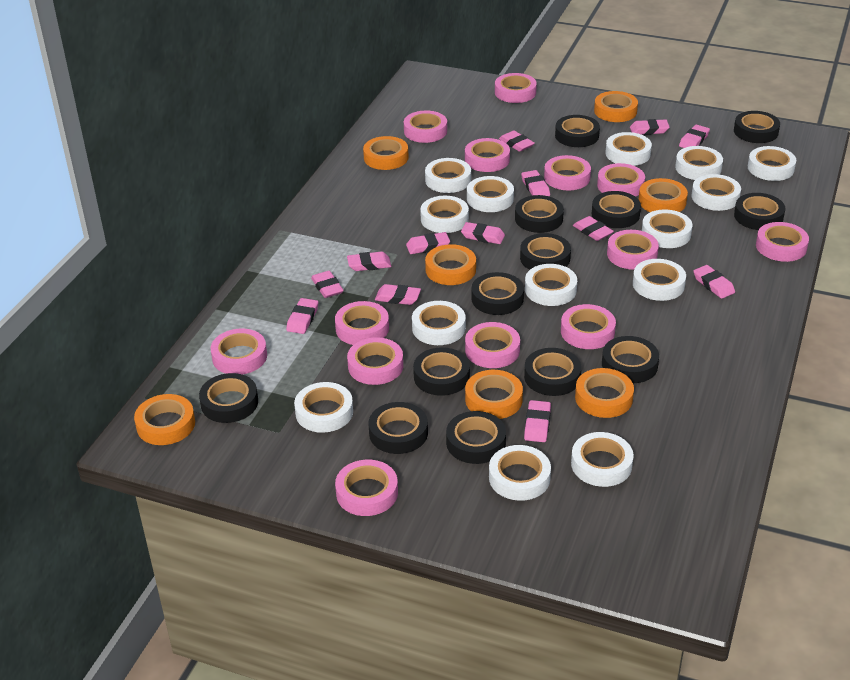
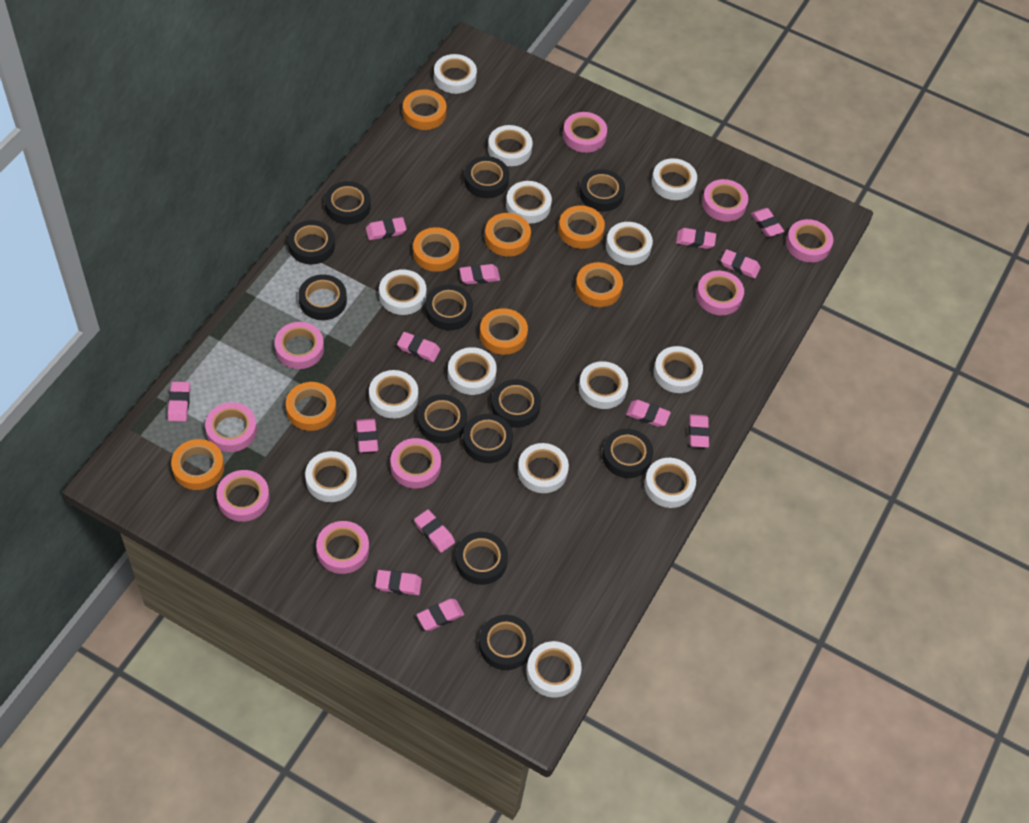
black tape: [199,373,258,423] [368,402,428,454] [413,347,470,396] [446,411,506,464] [471,272,524,315] [515,195,564,233] [520,233,571,270] [524,348,581,396] [555,115,600,147] [592,191,641,228] [602,336,659,383] [734,111,780,143] [734,193,785,230] = 13 -> [288,220,335,264] [299,274,347,320] [325,181,371,224] [417,394,467,443] [425,285,473,330] [455,532,508,585] [463,414,513,463] [464,156,509,198] [479,615,533,670] [491,379,541,428] [580,169,625,211] [602,429,653,478] = 12
orange tape: [134,394,195,445] [363,136,408,170] [425,244,476,285] [465,370,523,419] [575,368,634,418] [594,91,638,122] [639,178,688,212] = 7 -> [171,439,224,490] [286,382,336,431] [403,89,446,130] [413,227,459,272] [480,308,528,355] [485,213,531,257] [558,206,605,249] [575,262,623,307] = 8
pink tape: [210,328,267,374] [335,301,389,345] [335,460,398,516] [347,337,403,385] [404,111,447,143] [465,138,510,172] [465,322,520,368] [495,73,537,103] [544,155,591,190] [561,304,616,349] [597,163,645,197] [607,230,659,270] [756,222,809,262] = 13 -> [205,402,257,452] [216,470,270,522] [275,322,324,369] [316,521,369,574] [391,438,441,488] [563,112,607,153] [696,271,744,315] [702,179,748,222] [786,219,833,263] = 9

